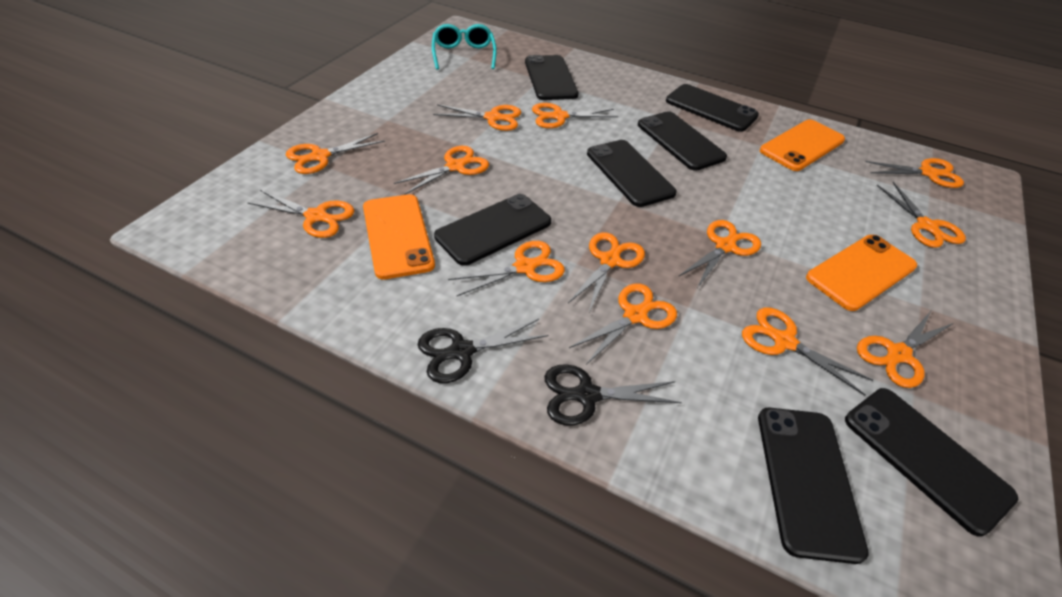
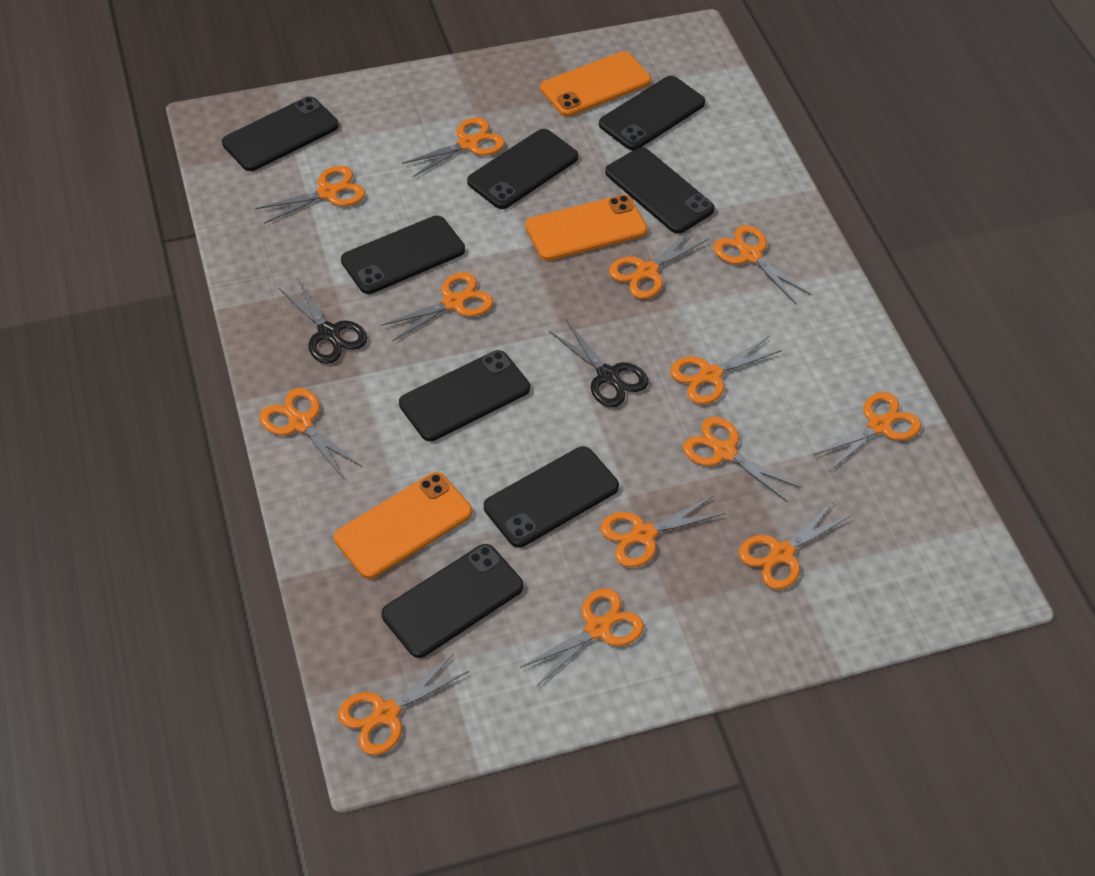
black phone: [434,194,551,266] [525,55,578,100] [587,140,677,207] [638,111,727,171] [666,84,759,132] [758,408,869,564] [845,388,1018,537] = 7 -> [222,96,339,171] [341,216,465,294] [382,544,523,658] [399,350,530,441] [467,129,578,209] [484,446,619,548] [599,76,705,150] [605,147,715,234] = 8
turquoise glasses: [432,24,497,70] = 1 -> none = 0

